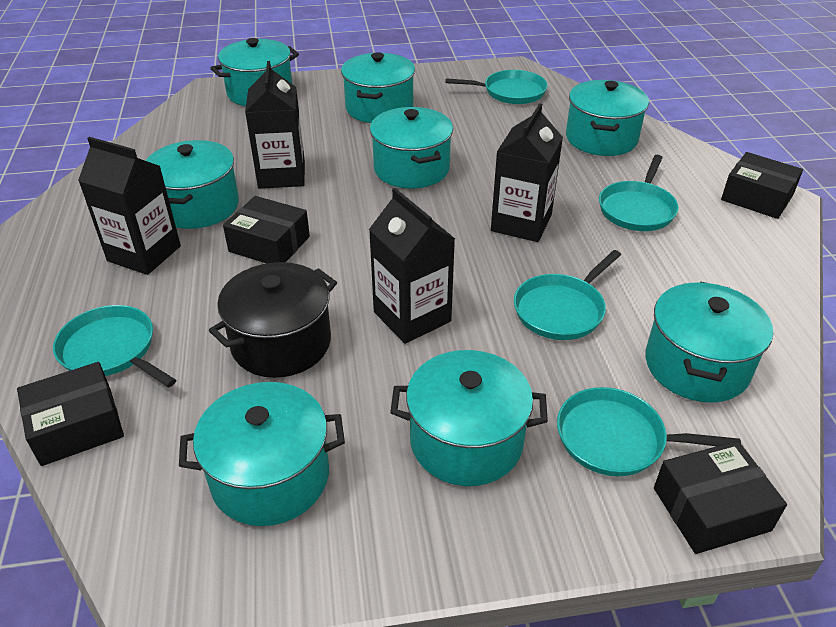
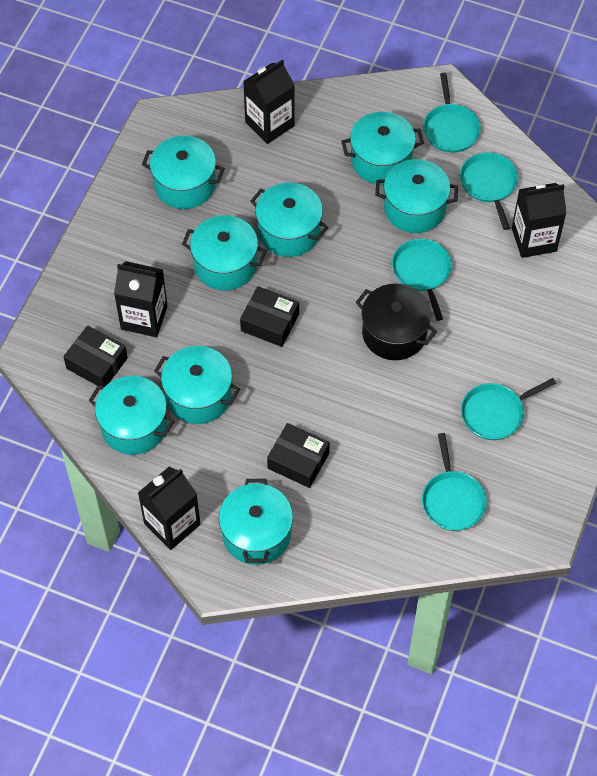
black box: [17,362,124,466] [223,196,310,263] [654,441,787,554] [721,152,803,219] = 4 -> [63,325,128,387] [240,286,299,347] [267,423,330,488] = 3

